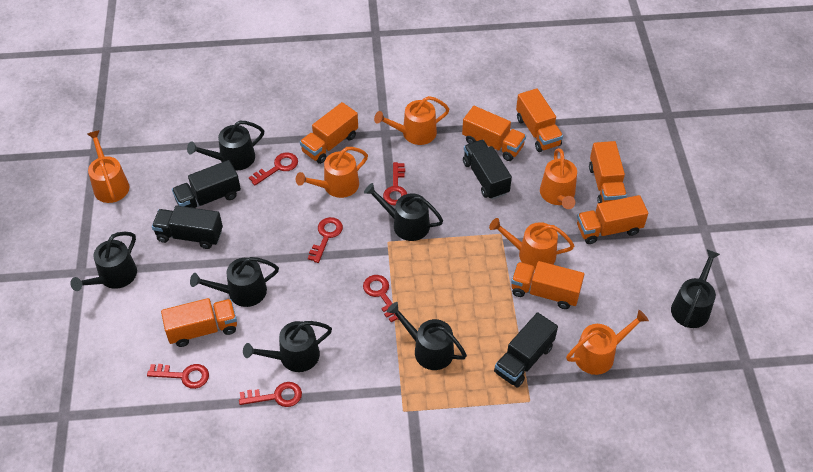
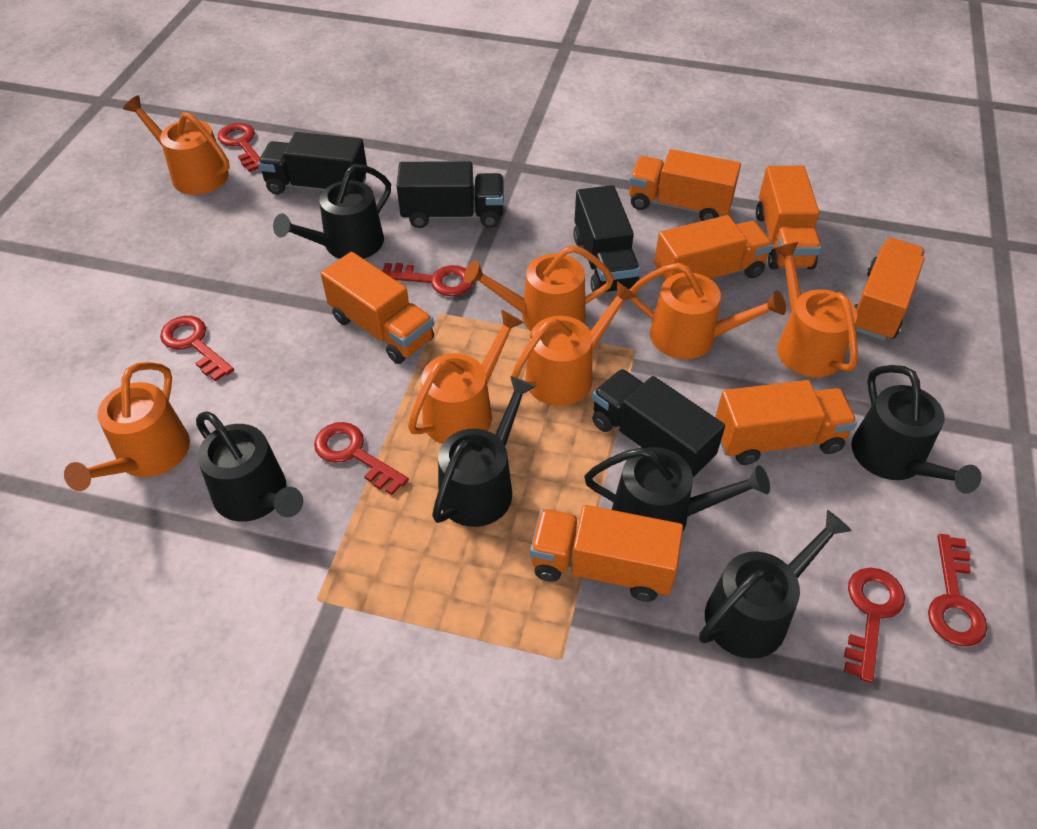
black watering can: [70,232,137,291] [187,121,264,170] [190,257,279,307] [243,321,332,372] [364,183,443,241] [387,302,467,370] [671,249,720,328] = 7 -> [196,412,303,521] [273,164,391,259] [432,376,536,527] [584,447,770,531] [699,510,852,659] [851,365,982,494] = 6
orange watering can: [87,130,129,203] [296,147,368,198] [374,96,449,145] [489,218,574,270] [540,148,577,209] [566,310,649,375] = 6 -> [64,362,190,491] [123,95,230,195] [408,310,524,444] [464,245,614,331] [510,281,637,406] [630,263,786,359] [774,242,858,377] = 7

